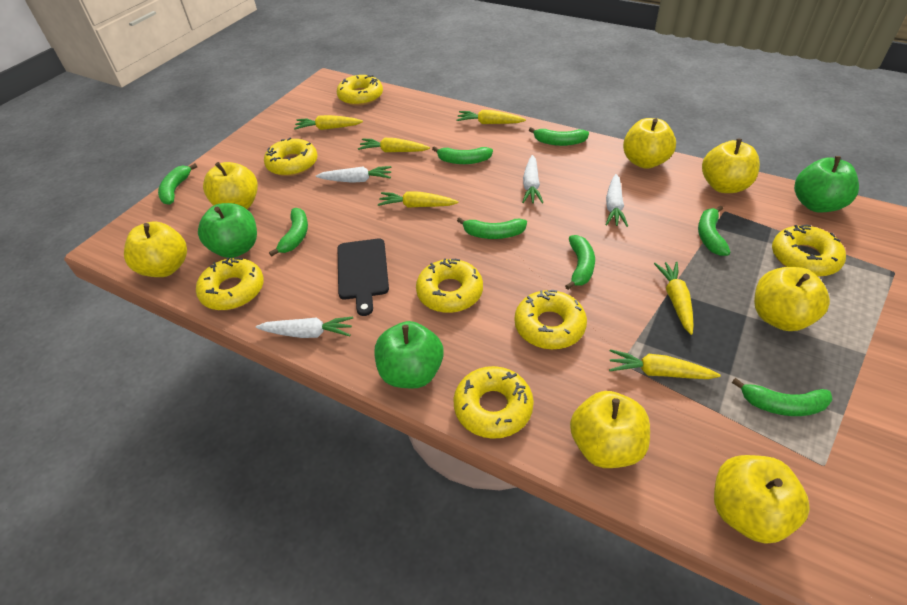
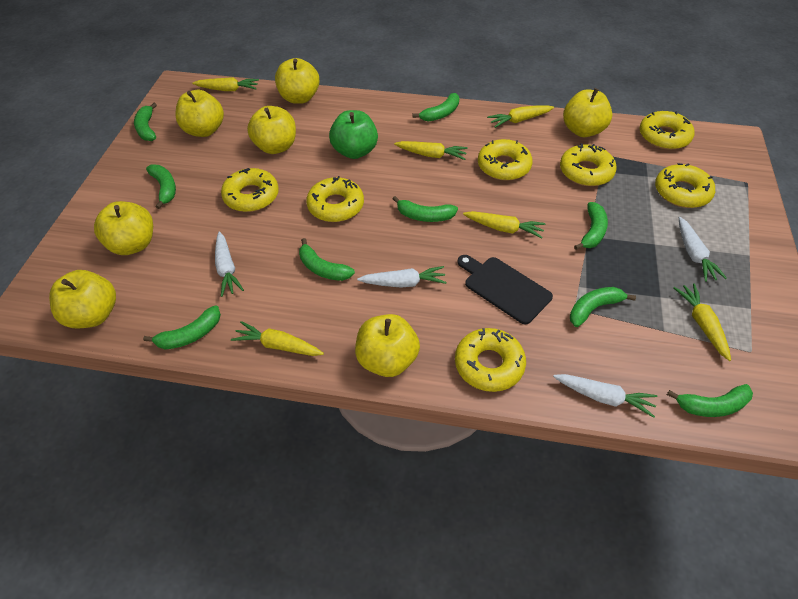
green apple: [198,203,257,258] [375,321,444,388] [794,156,859,212] = 3 -> [329,110,378,159] = 1
green banana: [158,164,197,205] [269,208,308,257] [432,146,493,164] [457,217,527,239] [529,127,589,146] [565,235,595,290] [698,205,731,256] [732,378,833,416] = 8 -> [134,103,157,141] [143,306,221,349] [146,165,176,209] [299,238,355,281] [393,196,458,222] [413,93,459,122] [570,287,636,327] [574,202,608,250] [667,384,753,417] = 9

